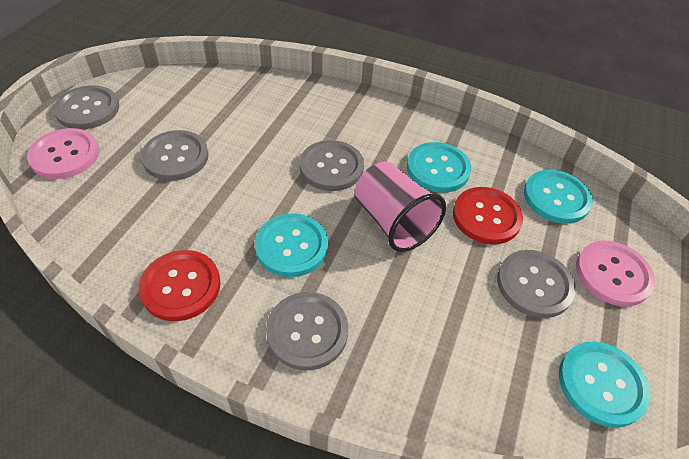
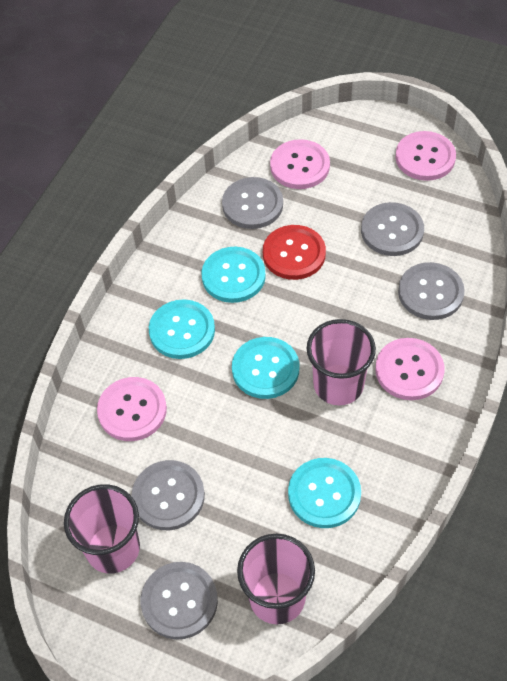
pink button: [27,128,99,179] [576,241,655,307] = 2 -> [97,377,167,441] [270,139,330,189] [375,338,445,400] [395,131,456,181] = 4
pink cup: [355,162,446,252] = 1 -> [64,484,140,574] [237,534,315,624] [307,319,376,405] = 3
red button: [139,250,221,321] [453,187,523,244] = 2 -> [263,225,326,280] = 1

